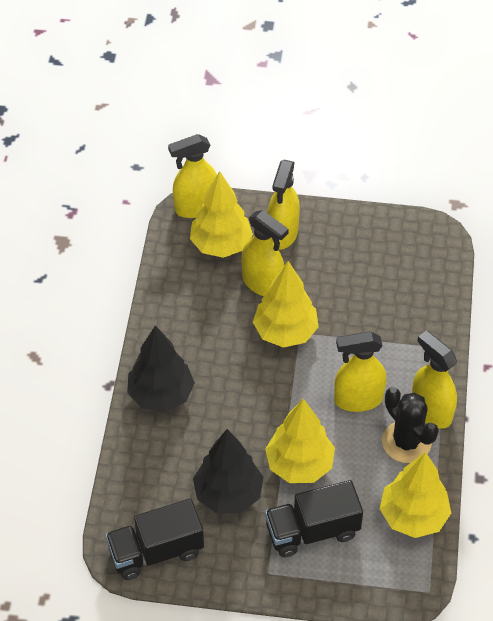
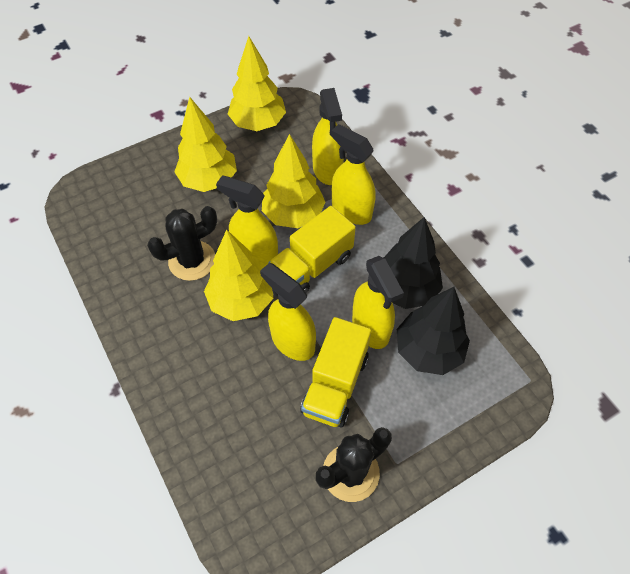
black cactus: [382,387,439,463] = 1 -> [147,206,217,281] [316,427,392,502] = 2
black truck: [105,499,204,580] [265,480,363,557] = 2 -> none = 0
yellow truck: none = 0 -> [268,206,356,293] [300,317,371,427] = 2

